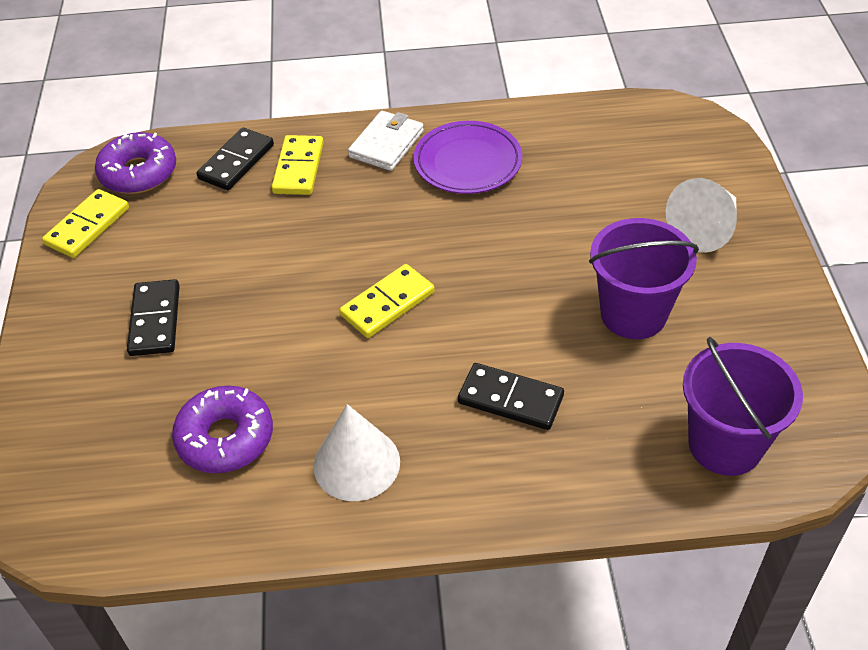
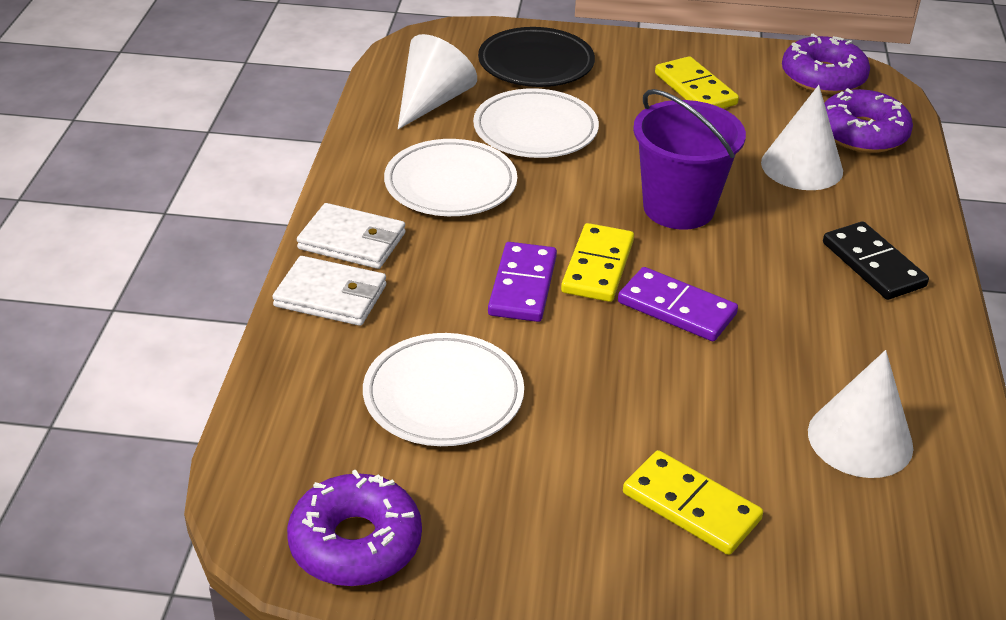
black domino: [127,279,180,356] [196,128,274,190] [458,363,564,430] = 3 -> [823,222,929,300] = 1
black plate: none = 0 -> [478,27,595,87] = 1
purple bucket: [589,218,699,339] [683,337,803,476] = 2 -> [633,89,746,230] = 1
purple domino: none = 0 -> [488,242,557,322] [618,267,738,341] = 2
purple donut: [95,132,176,194] [172,386,273,473] = 2 -> [287,470,422,586] [782,34,870,94] [824,88,913,153] = 3
purple plate: [413,121,522,194] = 1 -> none = 0
white cone: [313,404,400,501] [666,178,737,252] = 2 -> [398,34,477,129] [761,85,843,190] [808,350,913,478] = 3
white plate: none = 0 -> [363,333,524,446] [384,139,517,216] [473,88,599,158] = 3
white wallet: [348,111,424,171] = 1 -> [272,256,386,326] [297,203,406,269] = 2

